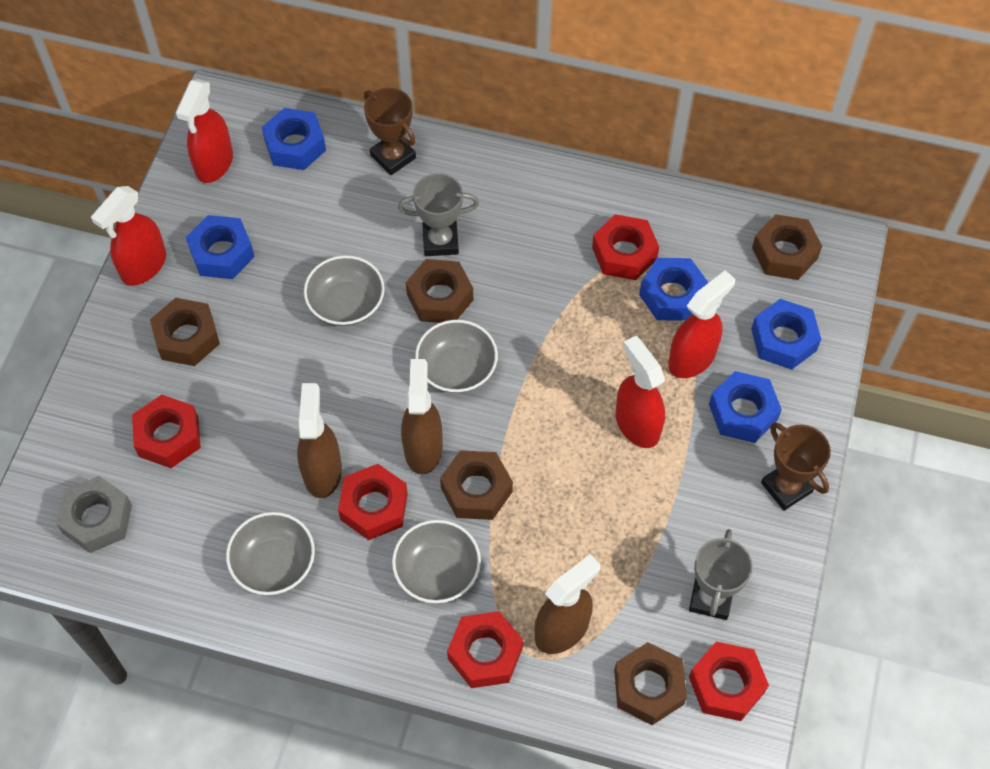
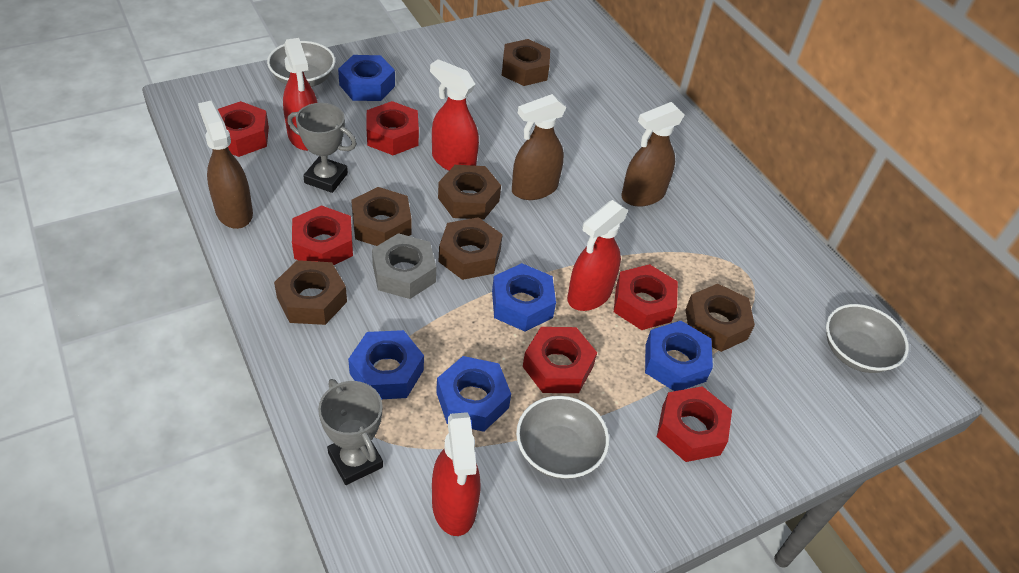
brown nut: [150,298,220,366] [406,259,473,323] [440,450,513,520] [614,642,687,725] [752,214,822,280] = 5 -> [274,260,347,325] [351,187,412,246] [438,165,501,219] [439,217,503,280] [502,39,550,86] [685,284,755,352] = 6
brown trophy: [364,88,416,175] [761,422,831,511] = 2 -> none = 0
grey bowl: [226,512,315,595] [304,255,385,326] [392,520,481,603] [415,320,498,393] = 4 -> [267,41,335,87] [516,396,609,479] [826,304,909,373] = 3
red nut: [132,395,201,468] [338,464,408,540] [447,611,523,688] [592,214,659,280] [689,642,769,721] = 5 -> [218,101,269,157] [292,205,353,265] [367,101,419,155] [523,327,597,393] [614,264,678,330] [657,386,732,462] = 6

